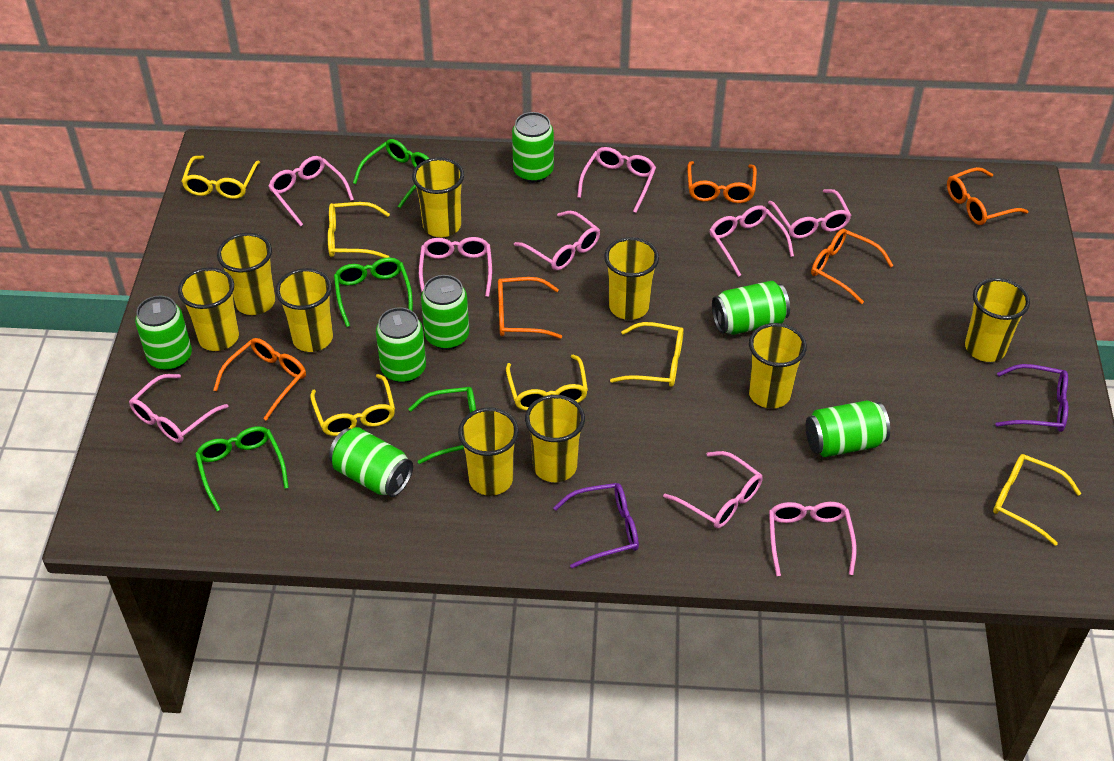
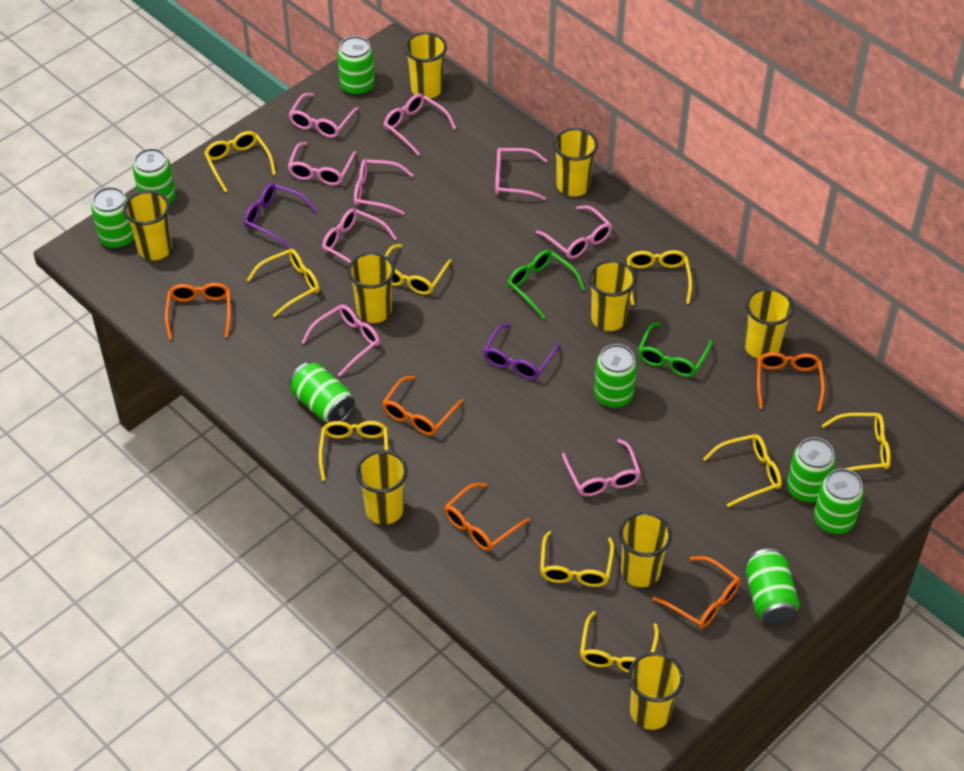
green can: [135,296,192,371] [329,427,413,497] [376,307,426,383] [421,275,469,350] [512,112,554,183] [712,281,790,335] [806,400,890,457] = 7 -> [91,187,134,249] [133,148,176,204] [289,362,355,422] [337,36,375,96] [594,344,637,408] [745,548,800,625] [787,437,836,503] [814,469,864,534] = 8
green glasses: [195,426,289,511] [334,258,413,327] [353,139,430,208] [408,387,476,464] = 4 -> [508,250,585,319] [638,322,713,377] = 2
yellow glasses: [181,156,260,199] [310,374,395,436] [328,202,390,258] [506,354,588,410] [610,322,684,387] [993,454,1081,546] = 6 -> [204,131,276,192] [247,249,320,317] [319,421,388,481] [385,244,452,295] [540,531,614,587] [580,611,659,673] [627,250,692,305] [703,434,782,507] [822,413,891,471] = 9

